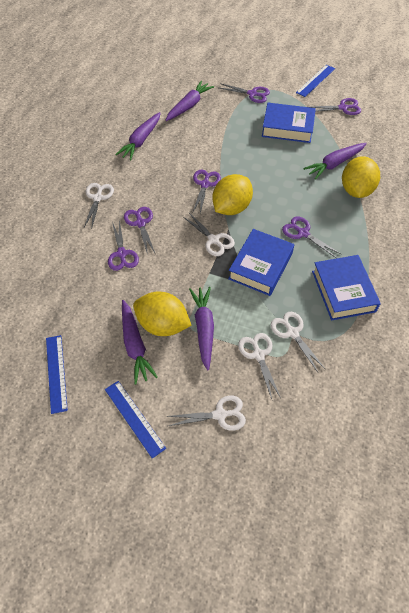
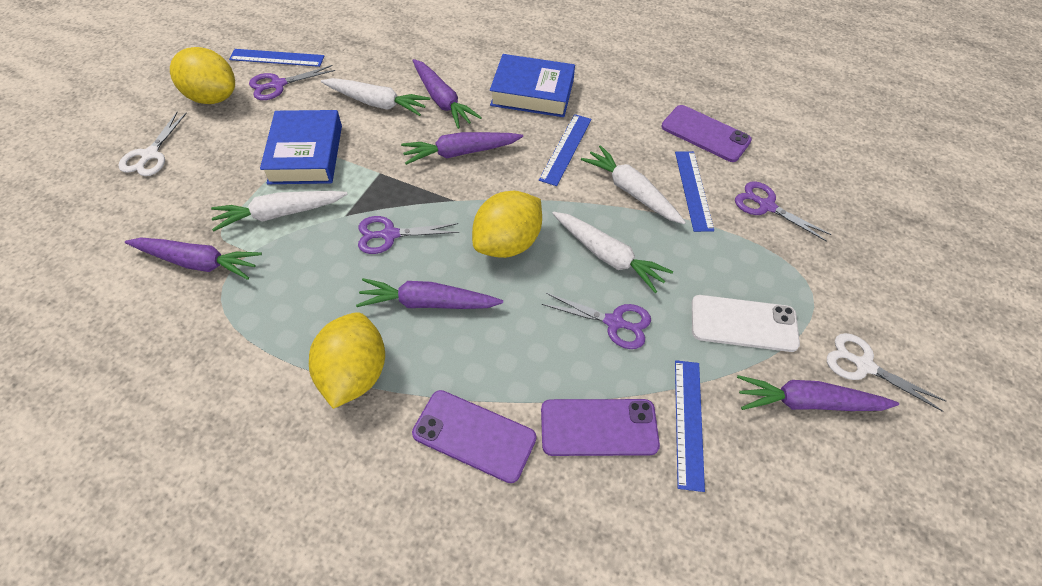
blue book: [228,229,294,296] [262,103,316,143] [312,255,381,321] = 3 -> [260,110,342,184] [490,54,575,117] = 2
blue ruler: [46,335,68,414] [105,381,166,459] [296,65,335,97] = 3 -> [229,49,324,67] [539,114,592,186] [675,151,714,232] [675,360,705,492] = 4
purple phone: none = 0 -> [412,390,536,483] [541,399,660,456] [662,105,752,162] = 3
purple scissors: [108,219,139,271] [124,207,155,255] [193,170,221,213] [219,83,270,103] [282,217,341,258] [310,98,361,115] = 6 -> [249,65,335,100] [358,216,459,254] [542,293,651,349] [735,181,832,242] = 4
white carrot: none = 0 -> [211,191,347,232] [321,78,430,116] [552,212,673,293] [581,145,686,224] = 4
white phone: none = 0 -> [692,295,800,352] = 1
white scissors: [84,183,114,227] [166,396,246,431] [183,213,235,256] [238,333,281,399] [271,312,325,372] = 5 -> [118,112,187,176] [827,333,946,412] = 2

